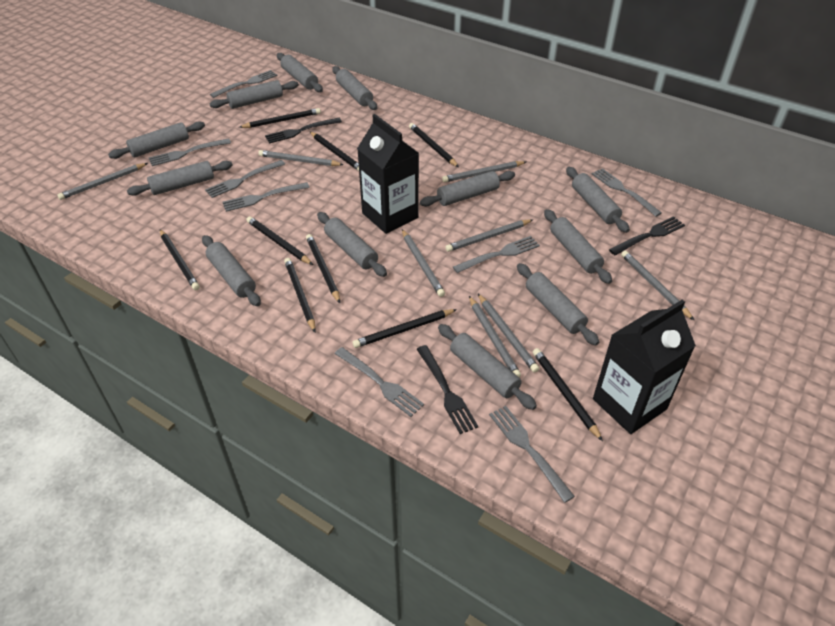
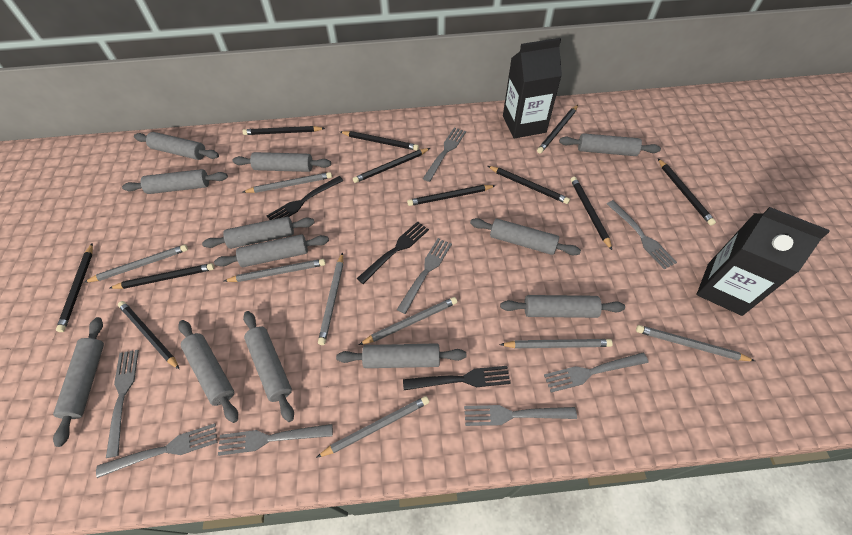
black pencil: [160,229,200,290] [239,108,321,128] [246,216,313,265] [284,258,316,332] [306,234,340,303] [310,132,359,171] [353,309,457,348] [409,123,459,167] [533,348,603,441] = 9 -> [56,243,93,332] [110,263,214,289] [118,301,180,370] [242,126,325,135] [341,131,419,150] [353,148,430,183] [407,185,496,206] [488,166,570,204] [537,105,578,154] [571,177,612,250] [658,158,716,226] = 11

